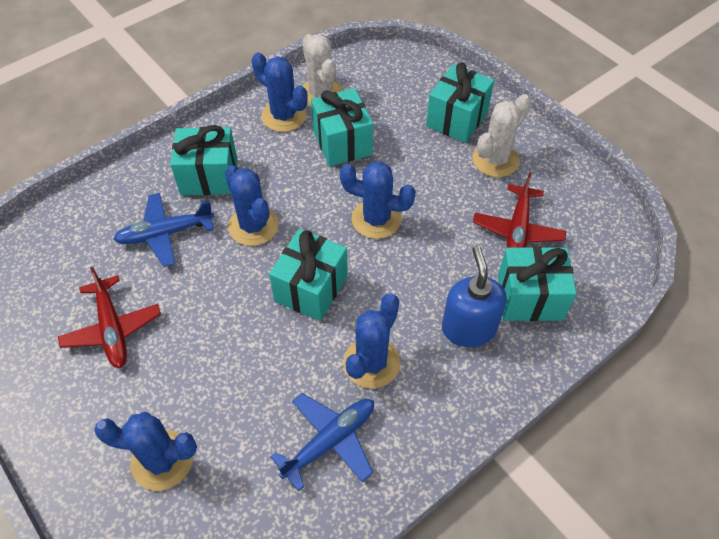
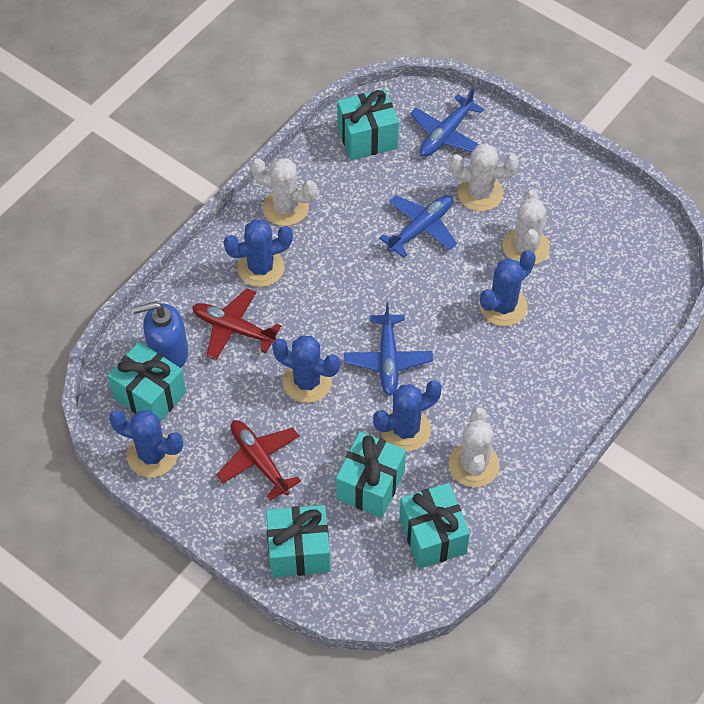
blue plane: [113,193,214,267] [270,393,374,491] = 2 -> [344,302,433,396] [379,195,457,258] [410,88,484,157] = 3
white cactus: [302,34,343,107] [472,94,531,177] = 2 -> [251,158,317,226] [449,143,519,211] [449,407,500,487] [503,190,550,265] = 4

